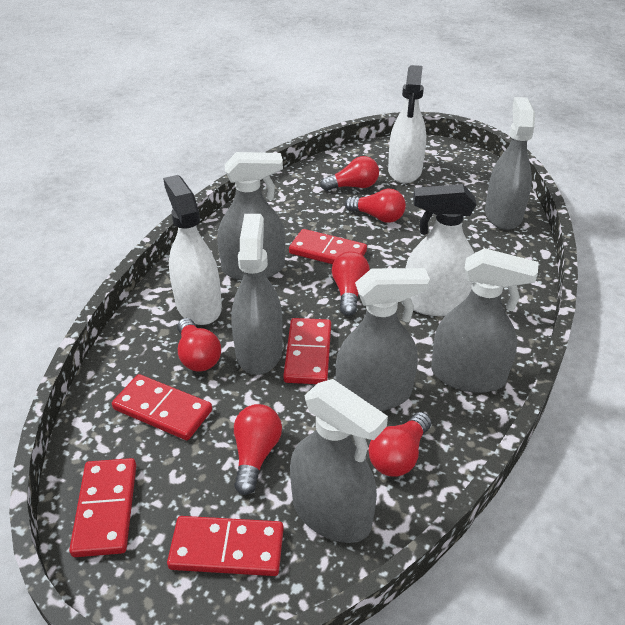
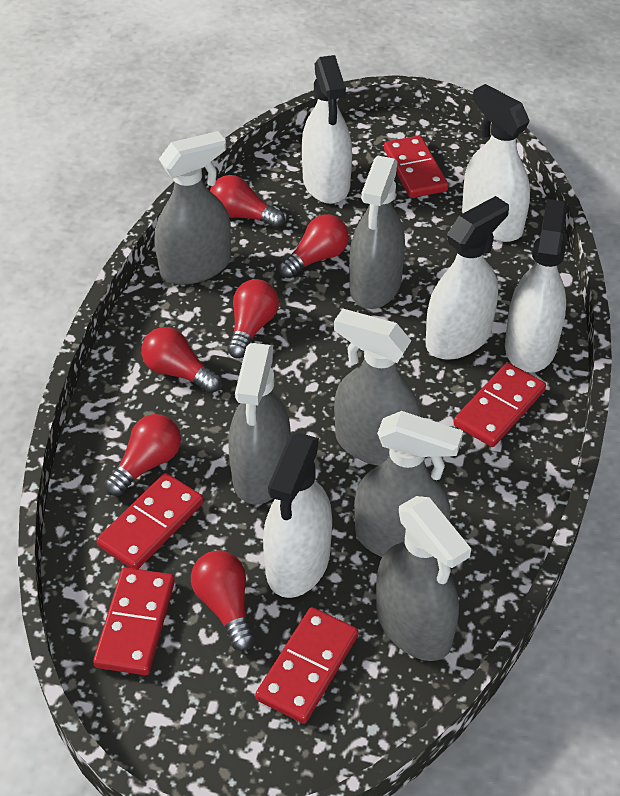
white spray bottle: [163,175,222,325] [388,65,426,183] [406,184,477,316] = 3 -> [263,433,332,598] [302,55,352,204] [426,196,509,360] [462,84,530,242] [505,199,567,372] = 5

